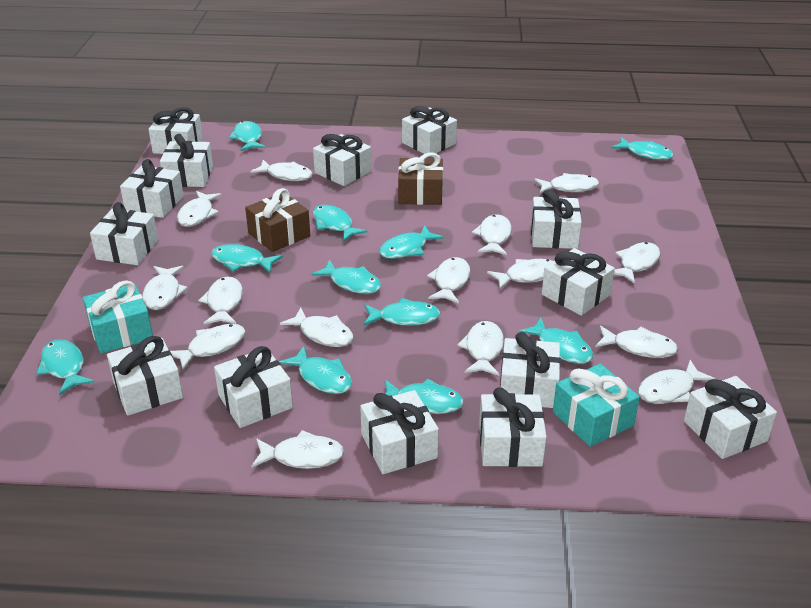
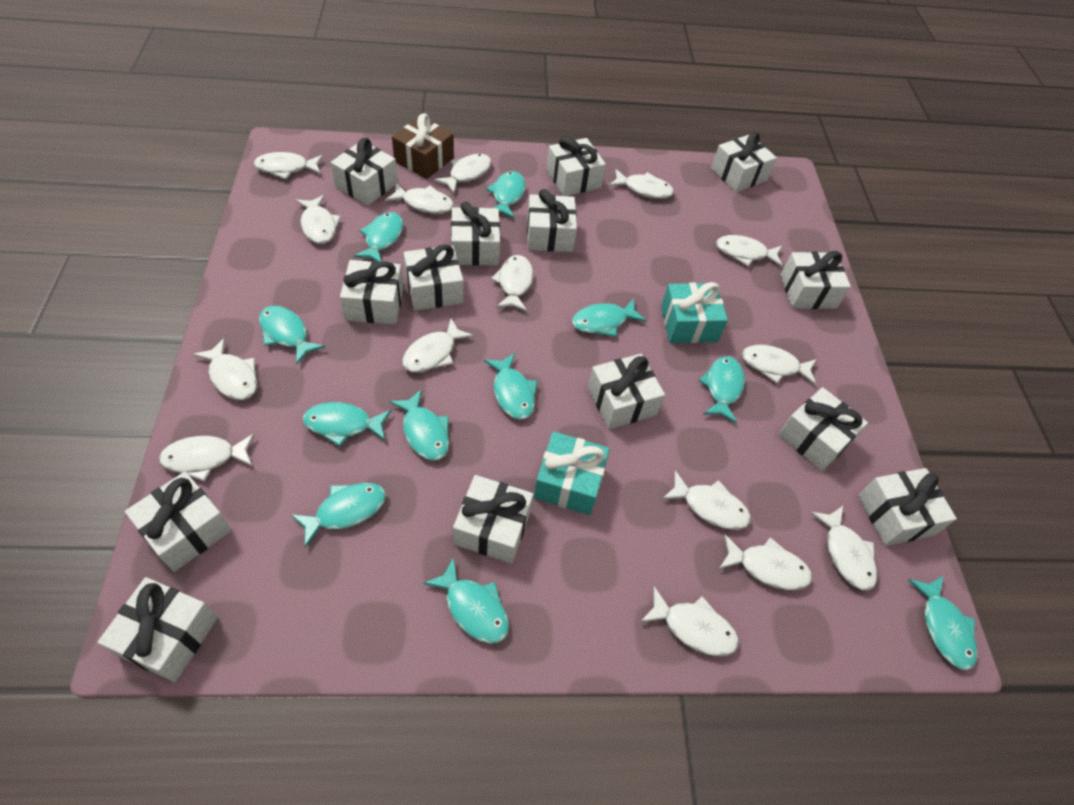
brown gift: [245,188,310,252] [398,152,443,205] = 2 -> [392,113,454,179] = 1

